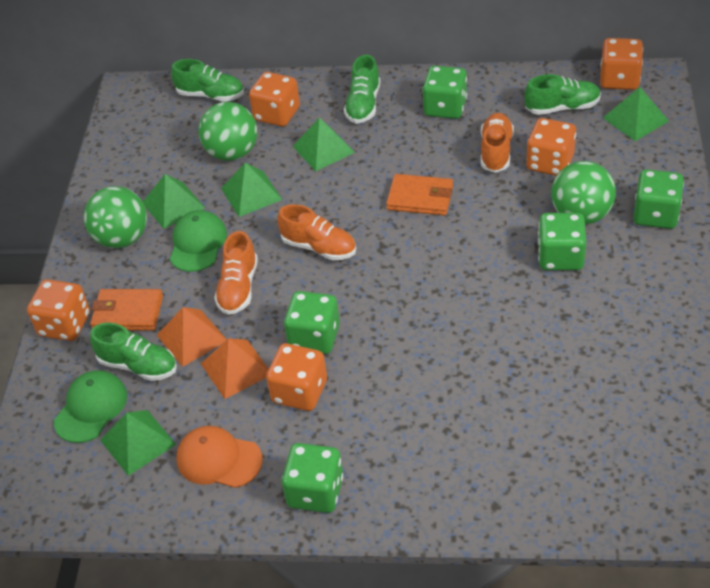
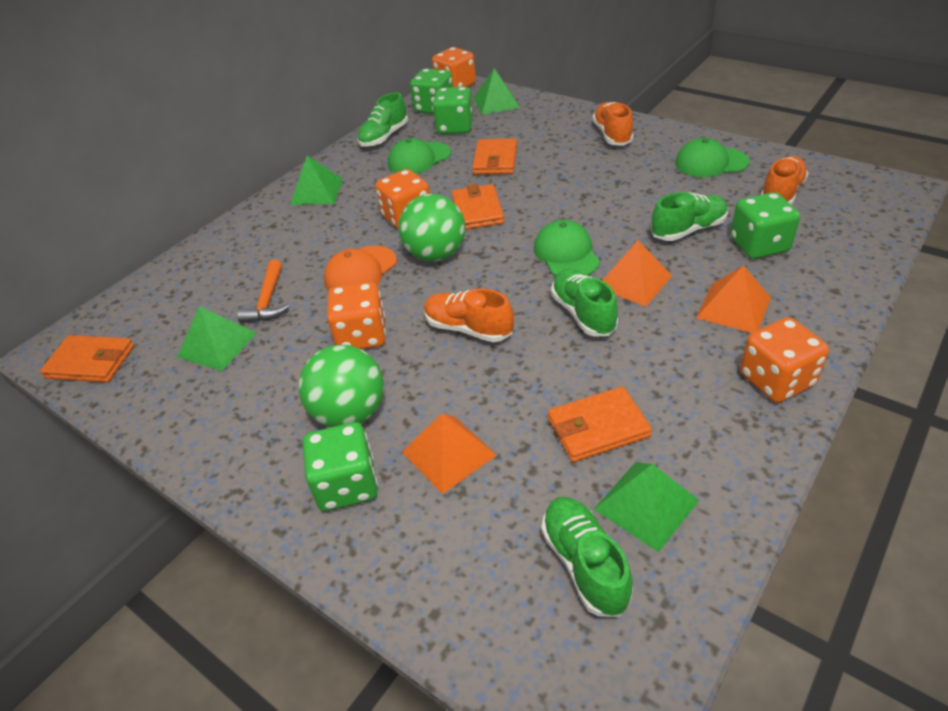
green ball: [84,186,147,248] [199,102,257,161] [551,161,616,225] = 3 -> [298,345,384,427] [398,194,465,262] = 2
green cap: [54,370,127,443] [170,210,227,272] = 2 -> [388,138,451,174] [534,220,600,276] [675,138,750,177] = 3
green dice: [282,443,343,513] [284,291,340,354] [422,66,467,119] [538,213,586,270] [633,169,684,229] = 5 -> [303,422,378,511] [410,69,453,114] [433,87,473,134] [730,192,800,259] = 4
green pyramid: [100,410,176,476] [143,174,205,229] [221,163,282,217] [292,118,355,171] [603,87,669,141] = 5 -> [177,306,257,371] [290,156,343,205] [474,68,520,115] [594,462,699,552] = 4
orange dice: [27,279,90,341] [249,72,300,127] [266,343,327,411] [526,118,576,176] [600,38,643,90] = 5 -> [327,282,386,349] [375,169,430,229] [432,47,476,87] [740,317,829,403] = 4
orange hammer: none = 0 -> [237,260,289,323] = 1
orange pyramid: [157,307,227,367] [201,338,269,399] = 2 -> [402,413,497,494] [602,241,672,306] [696,265,771,333] = 3
orange wallet: [90,289,163,331] [386,174,453,215] = 2 -> [40,335,134,382] [452,184,504,230] [472,138,517,174] [548,386,652,462] = 4

